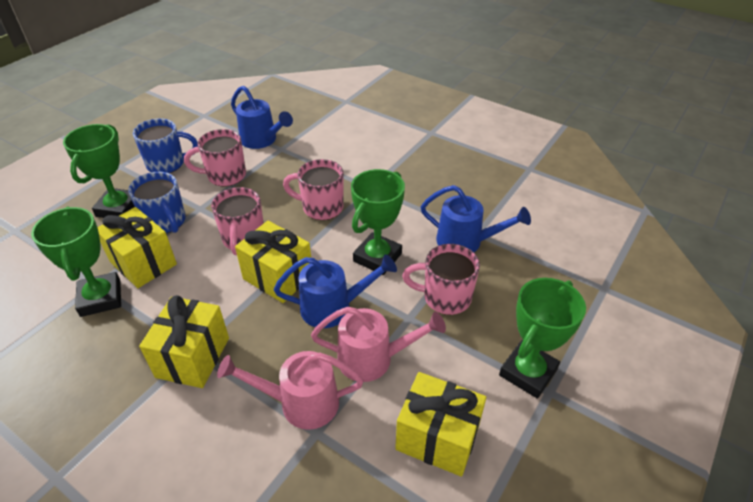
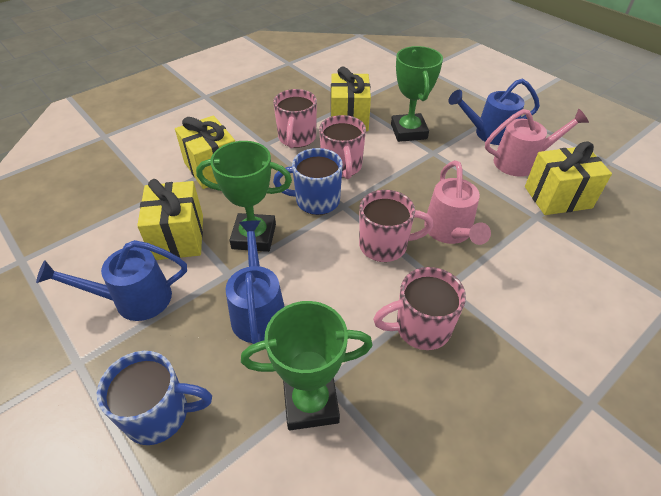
green trophy: [31,207,121,317] [63,124,135,218] [351,169,405,275] [499,278,586,399] = 4 -> [196,141,292,252] [241,301,373,430] [391,46,443,142] = 3

